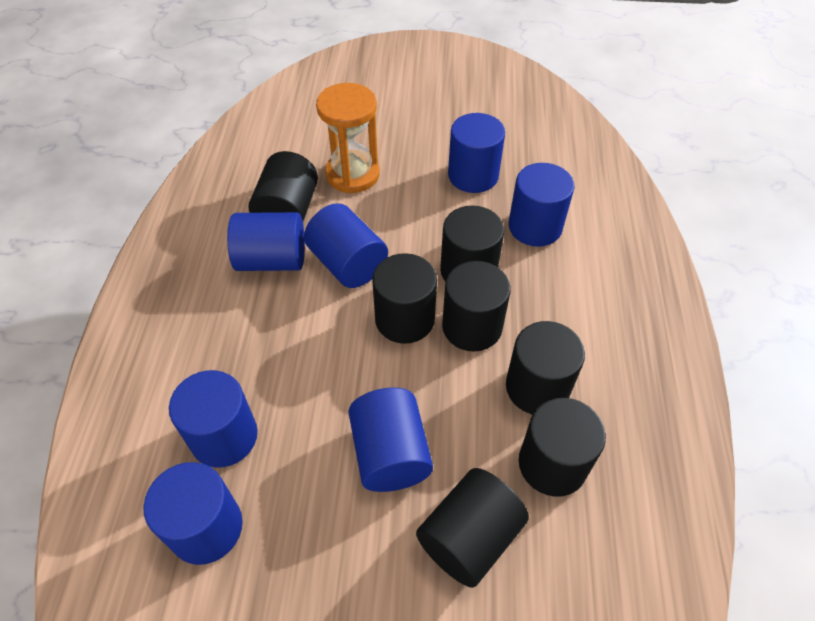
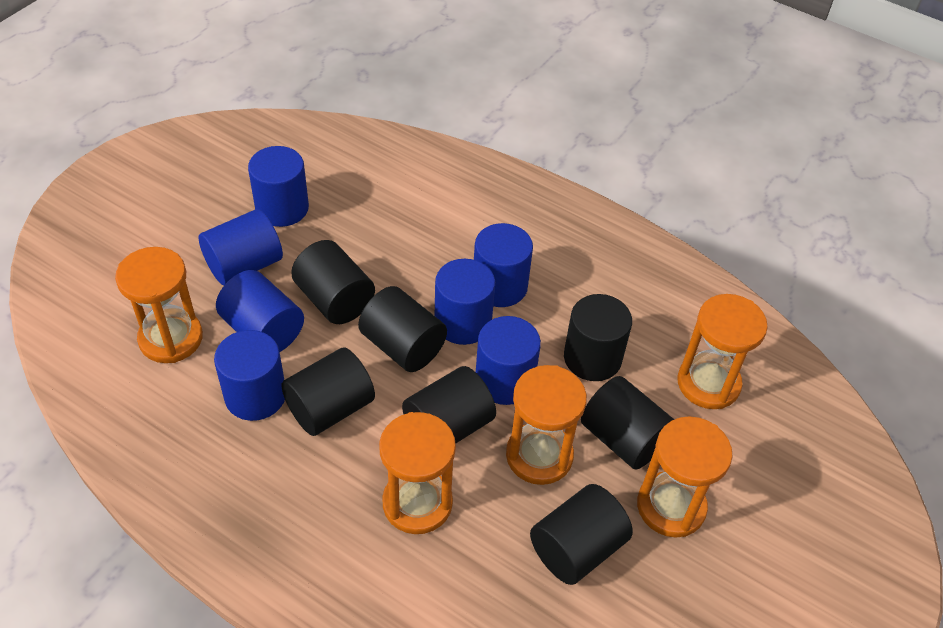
orange hourglass: [316,83,380,193] = 1 -> [115,247,203,363] [379,412,456,534] [506,365,587,485] [637,417,732,538] [677,294,768,409] = 5

